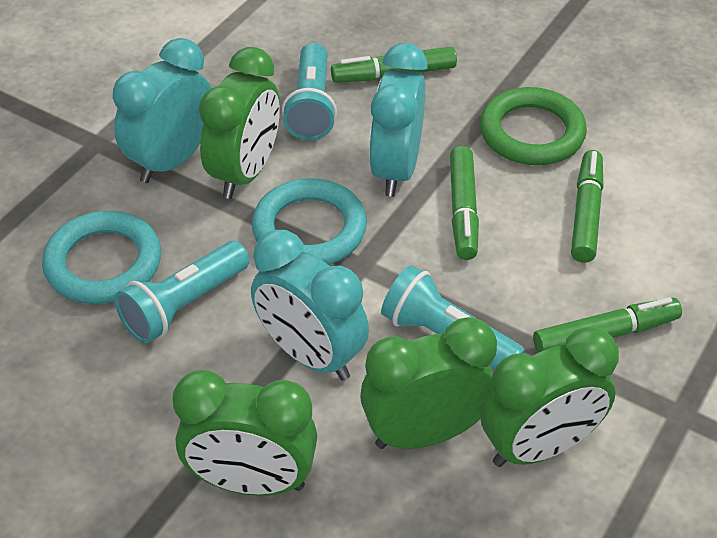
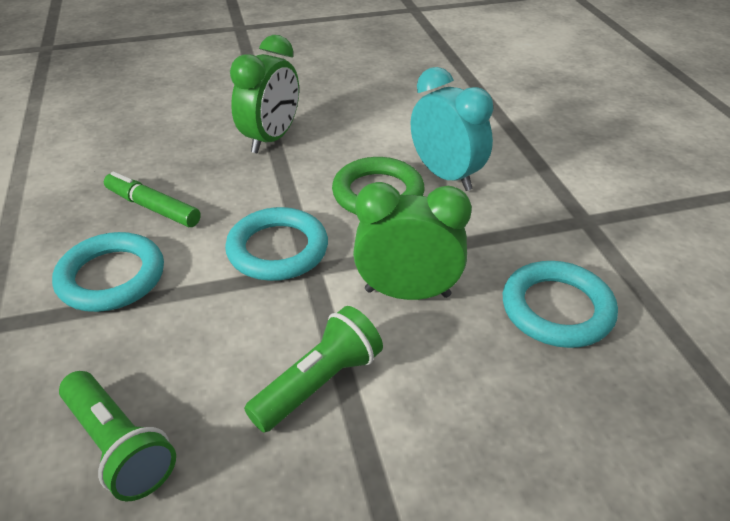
green clock: [173,370,317,496] [199,47,280,199] [360,317,497,449] [480,326,619,467] = 4 -> [230,35,299,154] [353,182,472,300] = 2
green flashlight: none = 0 -> [59,371,176,502] [244,306,383,432] = 2
green marker: [331,46,457,83] [450,146,479,260] [533,297,682,353] [571,150,603,263] = 4 -> [104,171,201,227] = 1
turquoise clock: [113,38,211,183] [251,230,369,381] [369,43,428,197] = 3 -> [411,67,493,191] = 1
turquoise flashlight: [115,241,250,344] [282,43,337,140] [381,265,525,369] = 3 -> none = 0
turquoise ring: [42,211,161,304] [252,178,367,265] = 2 -> [52,232,164,312] [225,207,328,281] [503,261,618,348] = 3

